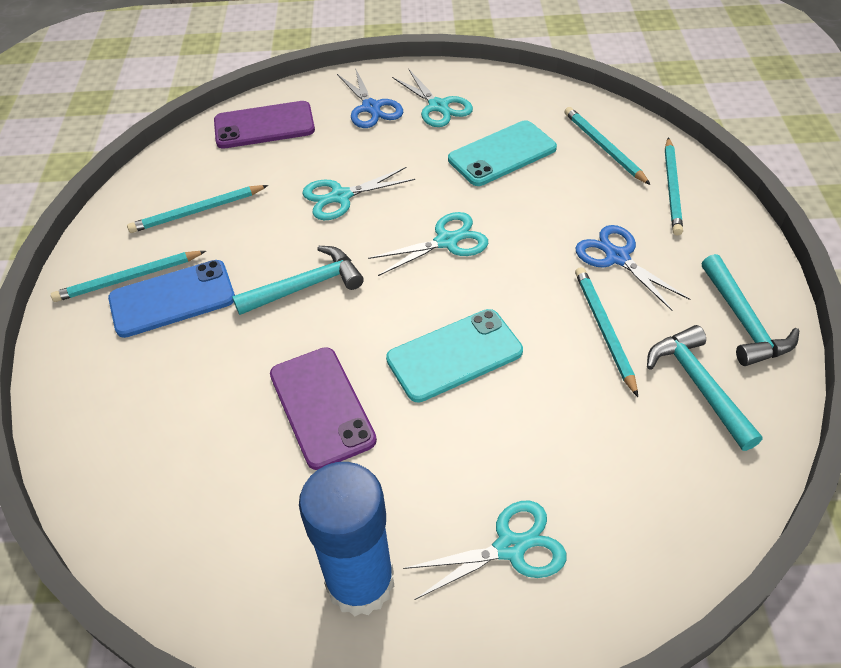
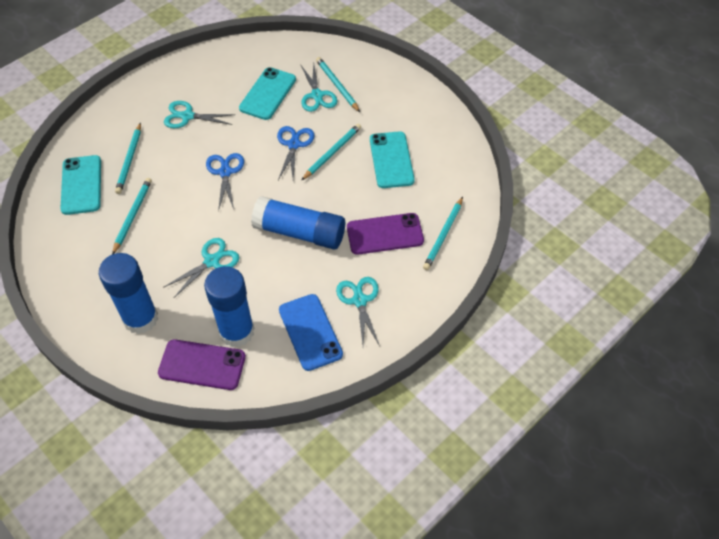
blue glue stick: [299,462,394,616] = 1 -> [99,253,158,334] [204,266,254,347] [251,196,345,249] = 3
turquoise hammer: [232,246,364,315] [647,325,763,451] [702,254,799,366] = 3 -> none = 0
turquoise phone: [386,309,523,403] [448,120,557,186] = 2 -> [60,155,101,215] [239,67,296,120] [370,131,415,188] = 3

